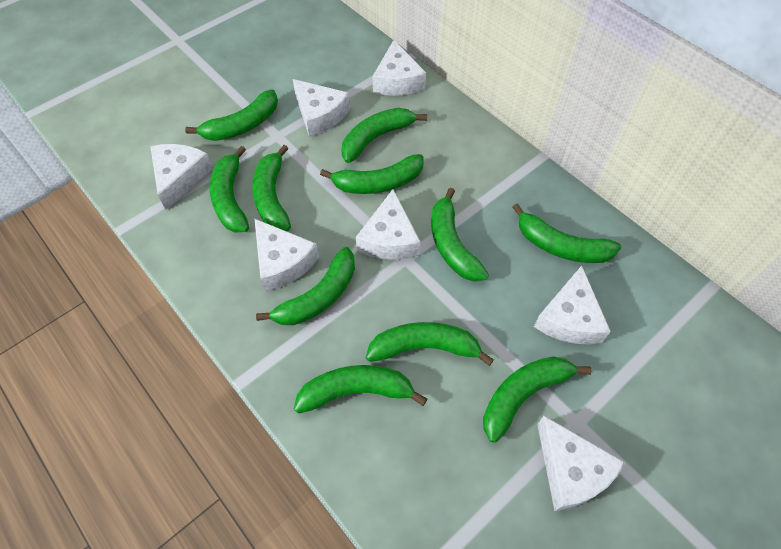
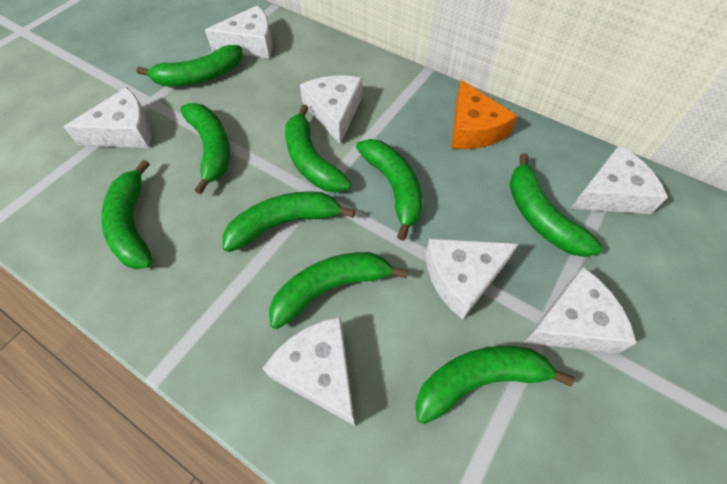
green banana: [185,89,278,141] [210,146,249,233] [252,145,291,231] [256,247,355,325] [294,365,427,414] [320,154,424,194] [342,108,427,163] [366,322,494,366] [431,188,489,281] [483,356,592,443] [512,203,621,263] = 11 -> [101,160,153,269] [136,45,242,86] [181,103,230,194] [223,191,355,252] [269,252,408,329] [285,104,351,193] [356,139,423,241] [415,346,574,424] [510,153,603,257] = 9
orange cheese: none = 0 -> [452,80,518,149] = 1

